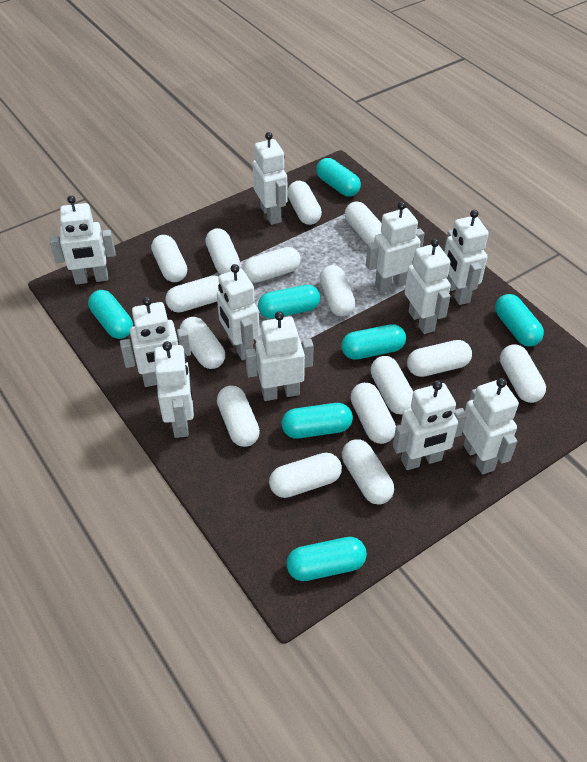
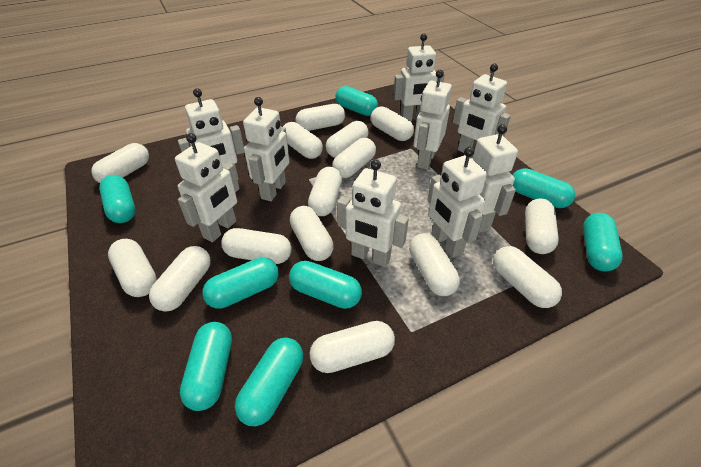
turquoise capsule: [88,290,133,339] [258,285,320,319] [282,403,353,439] [286,537,367,581] [316,158,361,197] [341,324,406,360] [495,294,544,346] = 7 -> [99,175,135,223] [180,322,232,411] [202,257,279,309] [235,338,303,426] [289,261,362,309] [335,86,378,116] [513,168,575,208] [583,213,623,272] = 8
white robot: [50,195,116,284] [120,297,191,387] [154,341,194,438] [217,264,260,360] [245,311,314,401] [252,132,288,225] [366,202,425,293] [393,380,467,470] [405,238,451,334] [444,210,489,305] [463,378,519,475] = 11 -> [175,133,239,242] [178,88,244,180] [243,97,289,201] [337,159,409,267] [393,33,445,122] [413,70,452,169] [427,147,487,258] [453,64,511,153] [470,124,518,233] = 9

